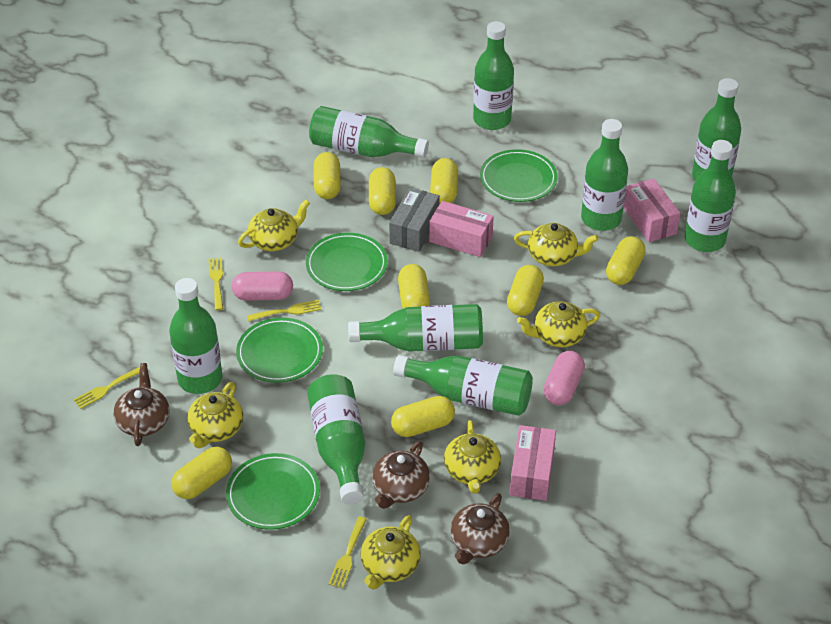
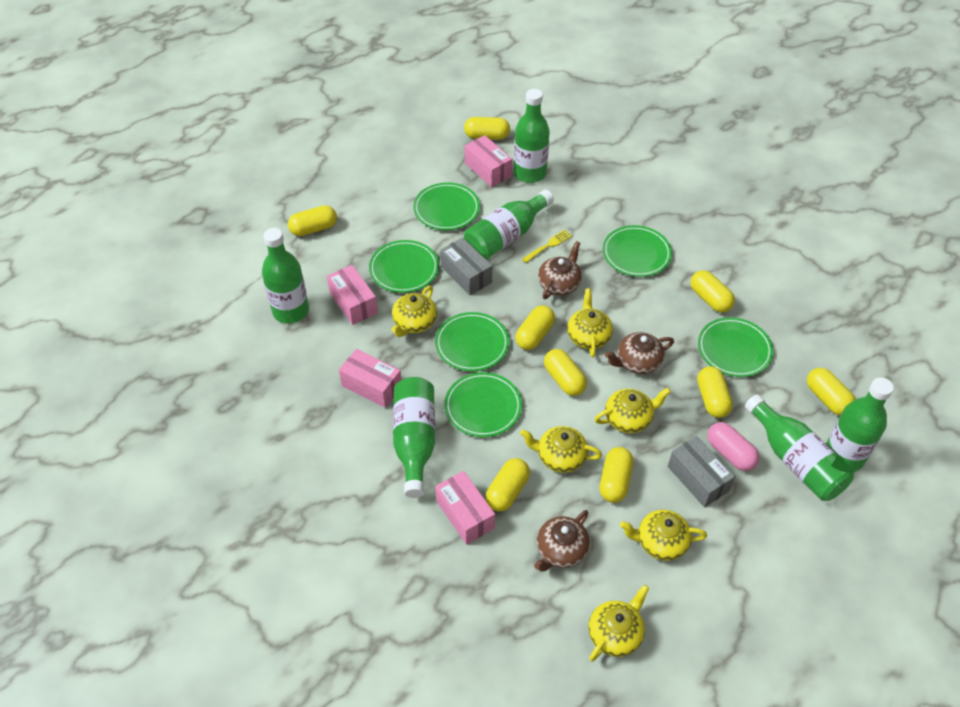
green bottle: [169,278,223,394] [307,374,365,505] [309,106,429,158] [348,304,483,352] [393,355,533,416] [473,21,514,130] [581,119,628,231] [685,140,736,252] [692,78,741,181] = 9 -> [262,228,309,323] [393,377,435,498] [464,190,554,260] [514,89,550,183] [745,394,854,501] [826,377,894,472] = 6
green plate: [226,453,320,530] [236,317,323,383] [306,233,388,291] [480,149,558,202] = 4 -> [369,240,439,293] [413,182,480,230] [435,312,509,371] [444,372,522,437] [603,225,672,277] [698,317,773,377] = 6
grey box: [389,188,440,252] = 1 -> [440,237,492,296] [668,436,735,507] = 2
pink box: [429,201,494,257] [510,425,556,501] [623,179,680,242] = 3 -> [327,265,378,325] [339,349,401,408] [435,471,495,545] [464,135,512,187] = 4
pink capsule: [232,271,293,301] [544,351,585,405] = 2 -> [707,422,760,471] = 1
yellow capsule: [171,447,232,499] [314,152,341,199] [369,167,396,215] [391,396,455,437] [398,264,430,309] [430,158,458,203] [507,265,544,316] [606,236,646,285] = 8 -> [288,205,337,236] [464,117,510,140] [486,458,530,511] [515,305,555,350] [544,349,587,396] [600,447,633,503] [691,270,735,313] [697,366,733,418] [807,368,856,415] = 9
yellow fork: [74,367,140,409] [208,258,223,310] [247,300,322,321] [328,517,367,588] = 4 -> [522,229,572,263] = 1

